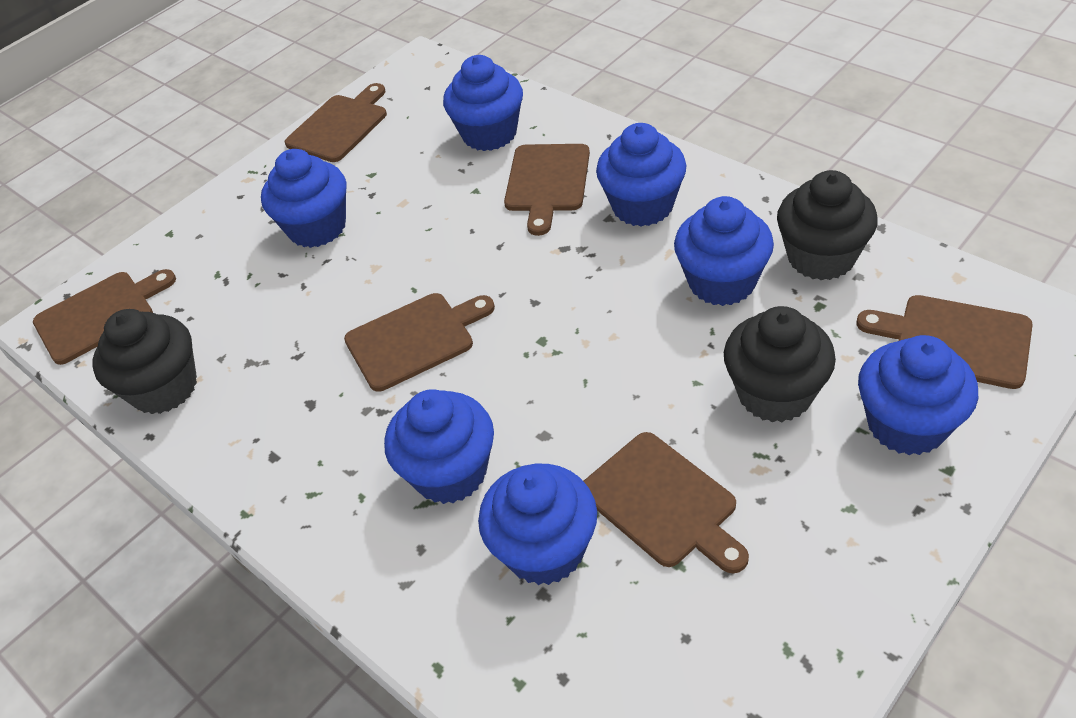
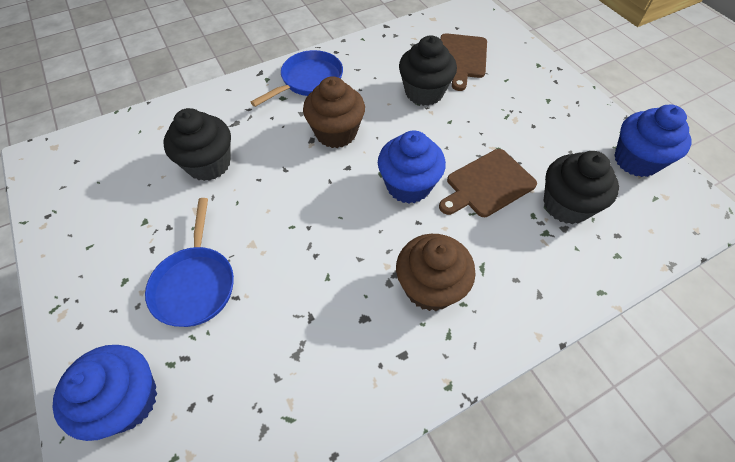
blue cupcake: [261,149,346,248] [384,389,494,504] [443,55,523,151] [478,464,597,585] [596,123,687,227] [674,196,774,306] [858,335,978,455] = 7 -> [52,345,157,441] [378,130,446,204] [614,104,692,177] = 3
blue pan: none = 0 -> [145,198,234,327] [251,50,343,107] = 2
brown cupcake: none = 0 -> [303,76,365,148] [396,234,476,311] = 2
brown cutting board: [33,269,176,365] [285,83,387,162] [344,293,495,392] [504,144,590,236] [583,432,749,573] [857,295,1033,389] = 6 -> [439,149,537,217] [440,33,487,91] = 2

